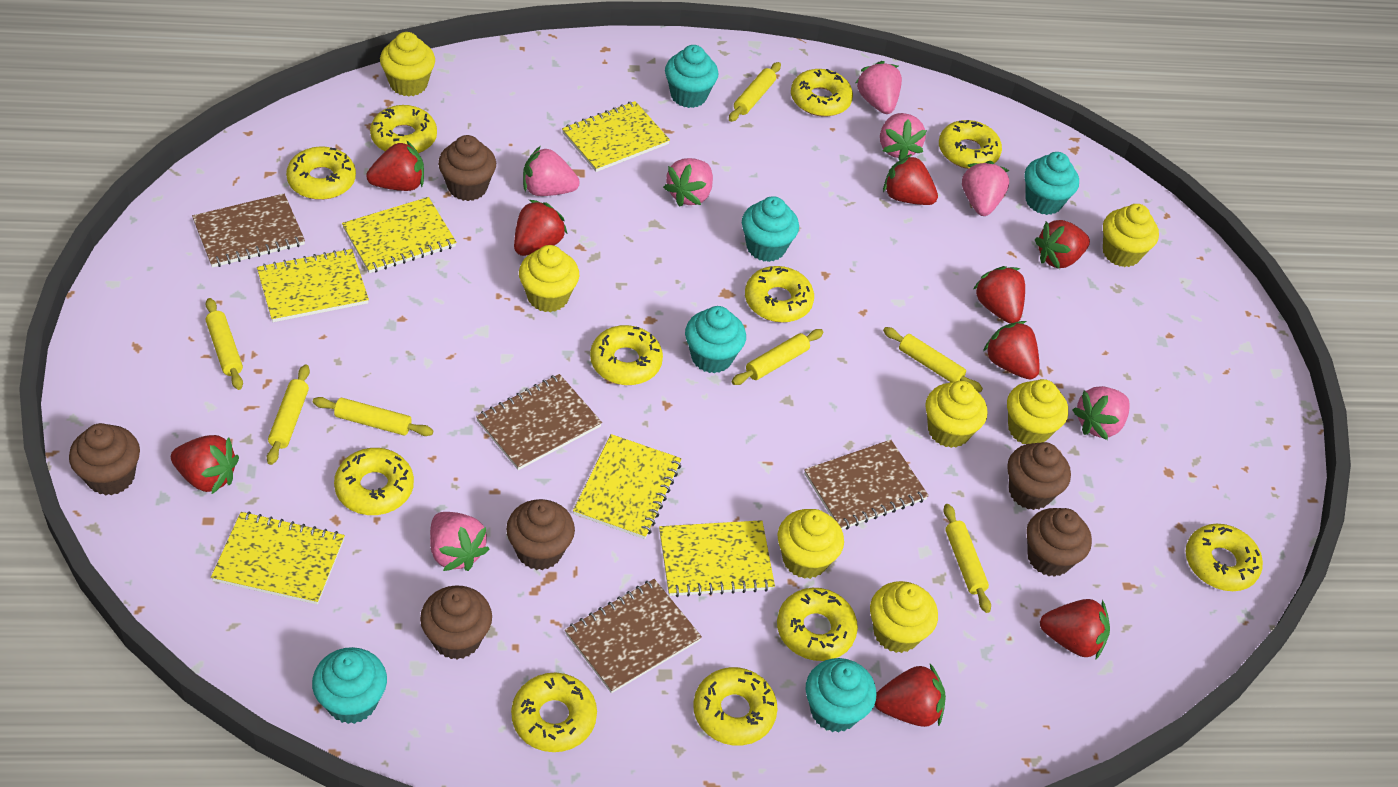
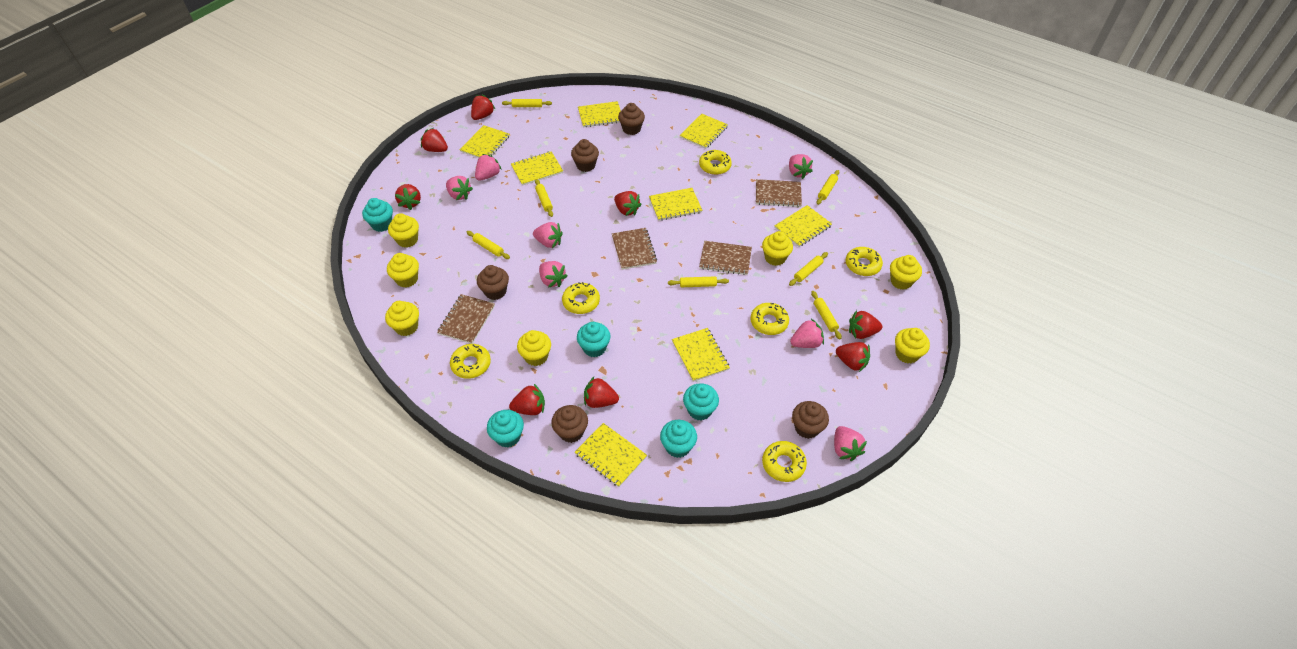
brown cupcake: [69,423,140,496] [420,585,492,660] [438,135,496,201] [506,499,575,570] [1007,442,1071,510] [1026,508,1092,577] = 6 -> [477,265,509,300] [551,405,588,443] [571,139,599,172] [618,103,645,135] [792,401,829,439] = 5
red strawberry: [171,435,239,494] [366,140,424,191] [514,200,567,256] [875,664,946,727] [883,154,938,205] [973,266,1025,324] [983,321,1040,379] [1035,220,1090,269] [1040,599,1110,659] = 9 -> [395,184,421,210] [421,128,448,152] [471,95,495,120] [509,384,545,415] [584,377,619,408] [614,191,642,216] [836,342,870,372] [849,310,882,339] = 8
turquoise cupcake: [312,647,387,724] [665,45,719,108] [685,306,746,373] [742,196,799,262] [805,658,876,733] [1025,152,1079,215] = 6 -> [362,198,393,232] [487,410,524,448] [577,322,610,357] [660,420,697,458] [683,383,719,420] = 5
yellow donut: [286,146,356,200] [334,448,414,515] [370,105,437,153] [511,672,597,752] [590,325,663,385] [693,667,778,745] [745,266,814,323] [777,588,858,661] [791,69,853,117] [939,120,1002,169] [1186,524,1263,591] = 11 -> [450,344,491,379] [562,282,600,314] [699,150,732,175] [750,303,789,335] [762,441,807,482] [846,247,883,276] = 6
yellow notebook: [211,511,345,605] [257,249,369,322] [342,197,457,273] [562,101,670,172] [573,434,682,539] [659,520,775,597] = 6 -> [460,125,510,158] [511,151,563,186] [575,423,647,487] [578,101,621,128] [649,188,702,221] [672,328,730,382] [679,114,728,149] [774,205,832,247] = 8

